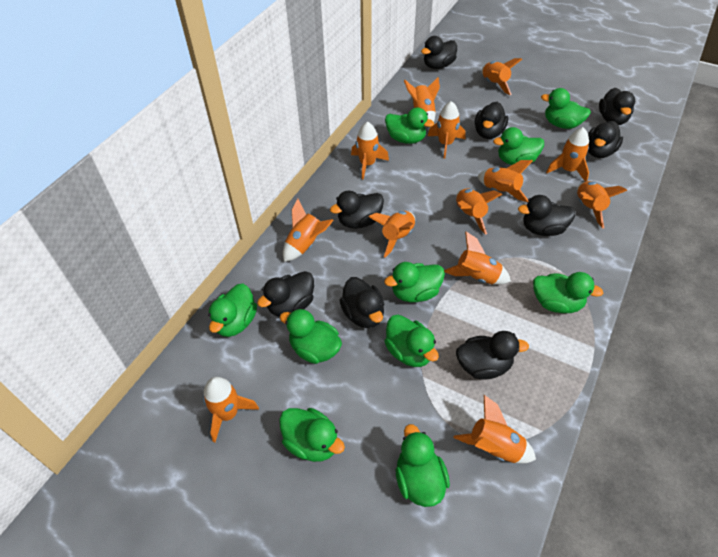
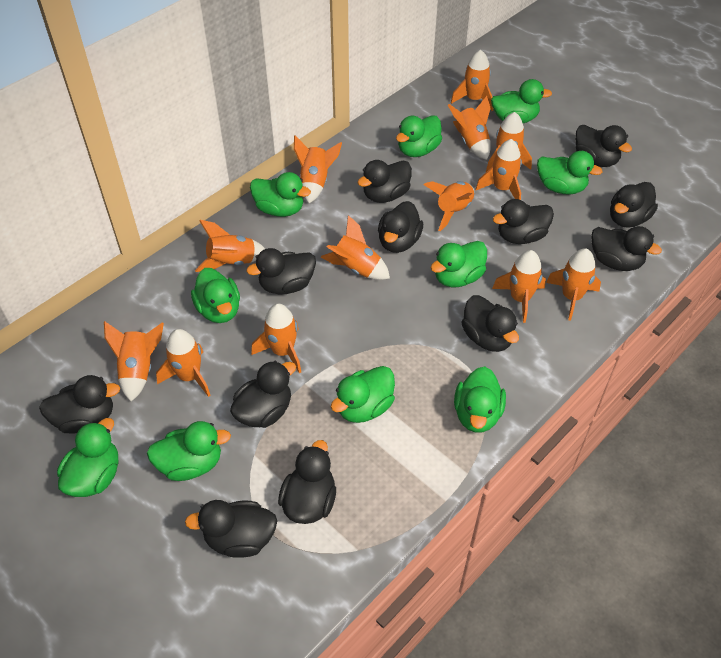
black duck: [257,271,314,317] [330,191,384,229] [339,277,384,328] [421,36,457,69] [456,331,529,380] [475,102,508,139] [518,195,576,236] [588,121,623,158] [599,88,635,125] = 9 -> [39,375,120,434] [185,500,277,558] [230,361,296,428] [246,248,316,294] [278,440,336,524] [357,160,412,203] [378,201,423,253] [461,295,519,352] [493,199,554,244] [575,125,632,167] [591,226,662,271] [610,182,658,228] = 12

